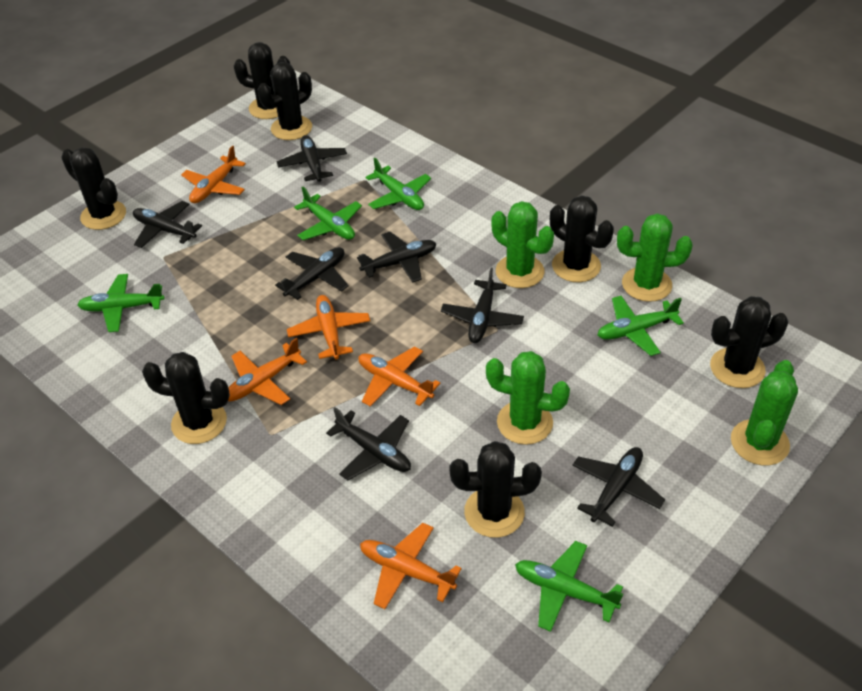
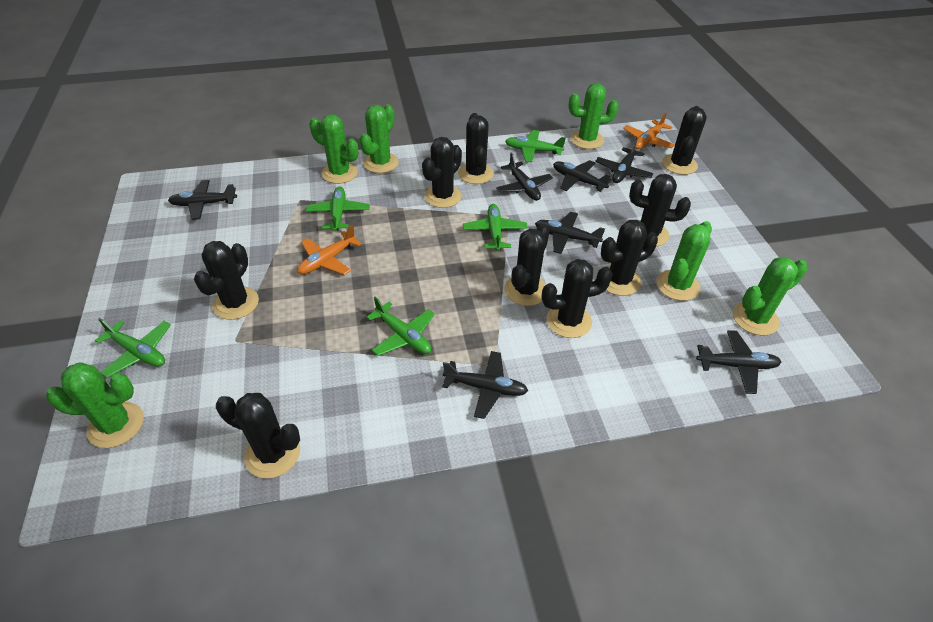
black cactus: [61,147,126,230] [142,352,230,444] [234,42,290,119] [258,62,312,140] [449,441,542,538] [550,195,614,282] [710,296,788,388] = 7 -> [194,241,259,320] [216,393,300,478] [422,137,462,208] [458,113,494,184] [504,224,549,306] [542,259,613,338] [601,220,658,296] [629,174,691,247] [662,106,707,175] = 9
green cactus: [486,351,570,445] [491,201,554,288] [617,213,693,302] [731,360,798,465] = 4 -> [46,362,144,448] [309,114,358,184] [359,104,399,173] [569,83,619,149] [656,221,712,301] [733,257,808,336] = 6
orange plane: [181,145,246,203] [228,338,307,405] [287,295,370,360] [358,346,441,407] [360,523,462,609] = 5 -> [297,225,362,275] [623,112,675,149] = 2

